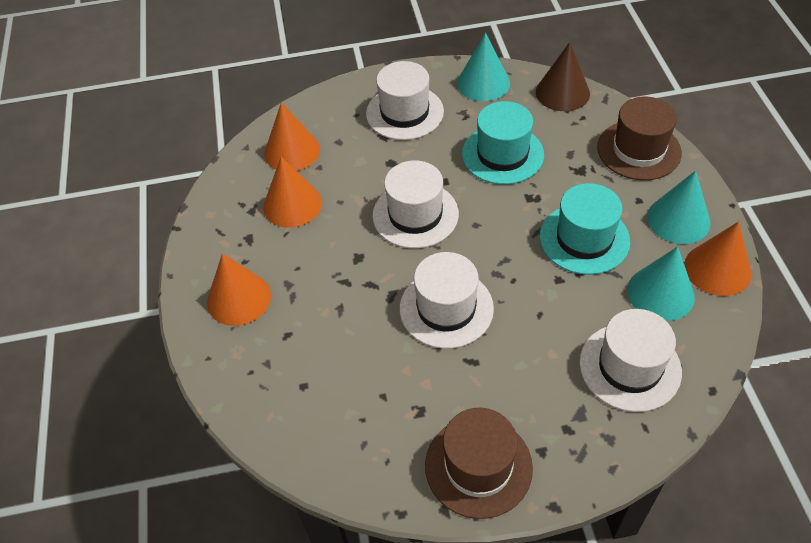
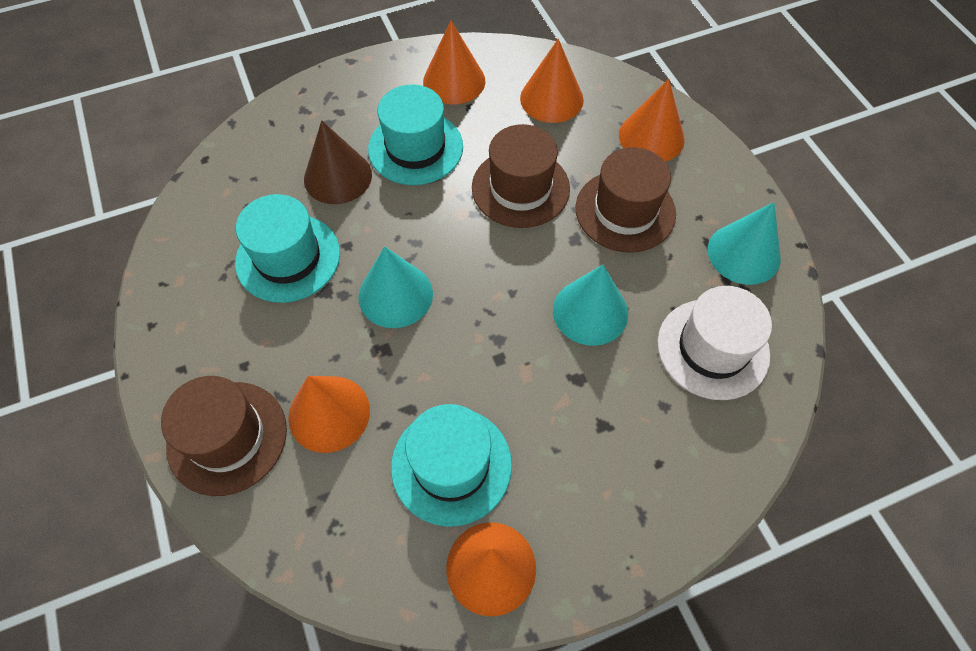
brown hat: [425,408,533,519] [597,96,682,180] = 2 -> [161,376,287,496] [472,124,570,228] [576,147,676,252] = 3
orange cone: [207,254,271,326] [263,157,322,228] [264,102,320,171] [684,222,751,296] = 4 -> [288,376,370,453] [423,21,485,104] [446,523,536,616] [520,39,584,123] [619,79,685,162] = 5
turquoise hat: [462,101,544,185] [540,183,630,275] = 2 -> [235,194,340,303] [368,84,463,185] [391,404,512,527] = 3
white hat: [366,61,444,140] [372,160,459,248] [400,252,494,349] [579,309,682,412] = 4 -> [657,286,772,400] = 1

